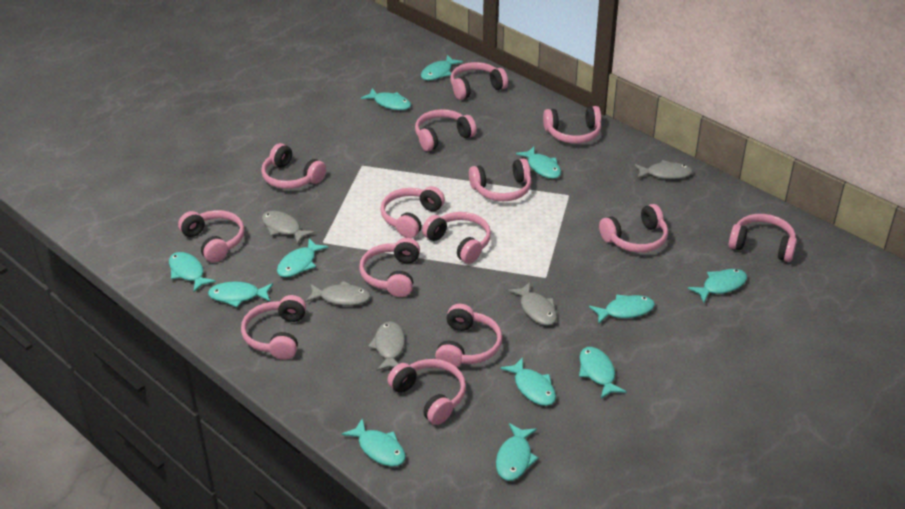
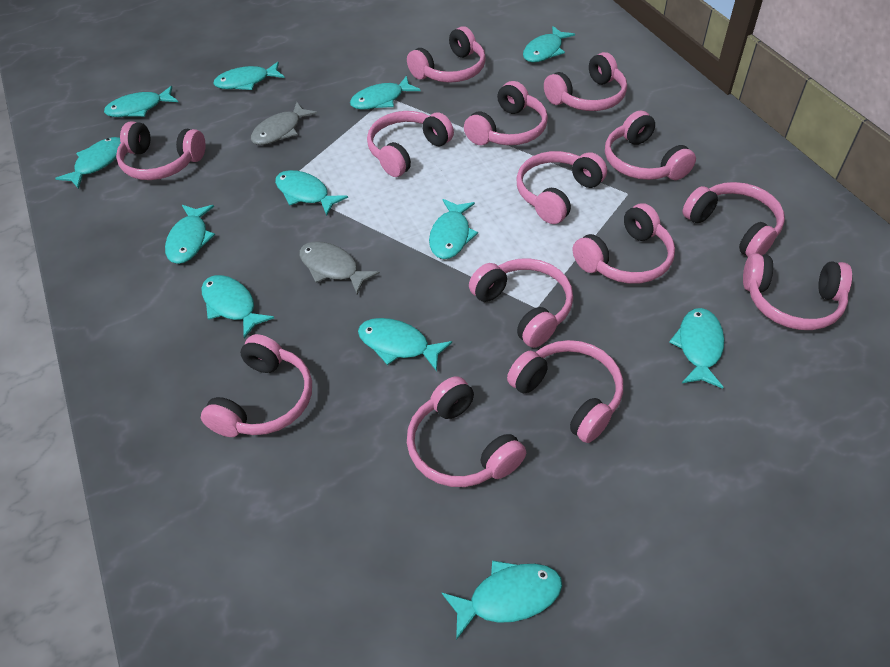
grey fish: [262,210,315,245] [305,281,371,306] [368,321,405,371] [508,282,557,326] [635,160,693,179] = 5 -> [251,102,317,145] [299,241,380,294] = 2

